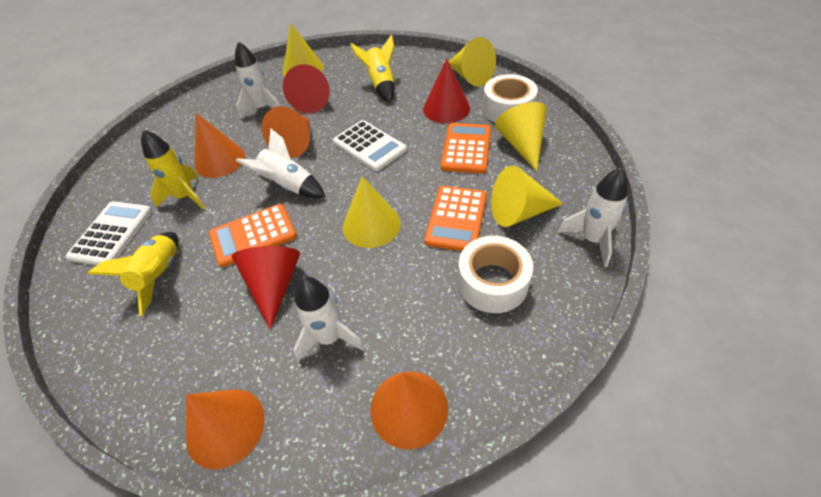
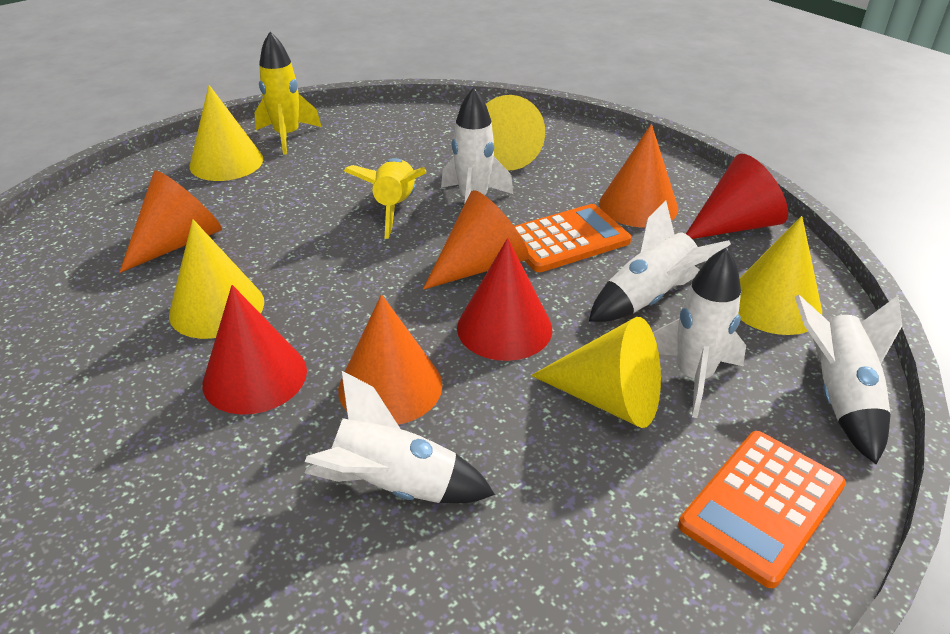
orange calculator: [209,204,297,267] [424,186,487,251] [441,123,491,174] = 3 -> [514,204,631,272] [678,431,846,588] = 2
white calculator: [66,201,152,265] [333,120,407,171] = 2 -> none = 0
white rocket: [235,41,280,118] [236,128,325,198] [293,276,365,362] [558,168,628,267] = 4 -> [305,371,495,503] [441,87,513,203] [589,200,731,322] [653,248,746,418] [795,295,902,464] = 5
white tape: [458,236,533,313] [483,74,538,123] = 2 -> none = 0
yellow rocket: [87,232,178,316] [141,129,205,209] [350,34,395,103] = 3 -> [254,32,321,155] [344,158,426,239] = 2

